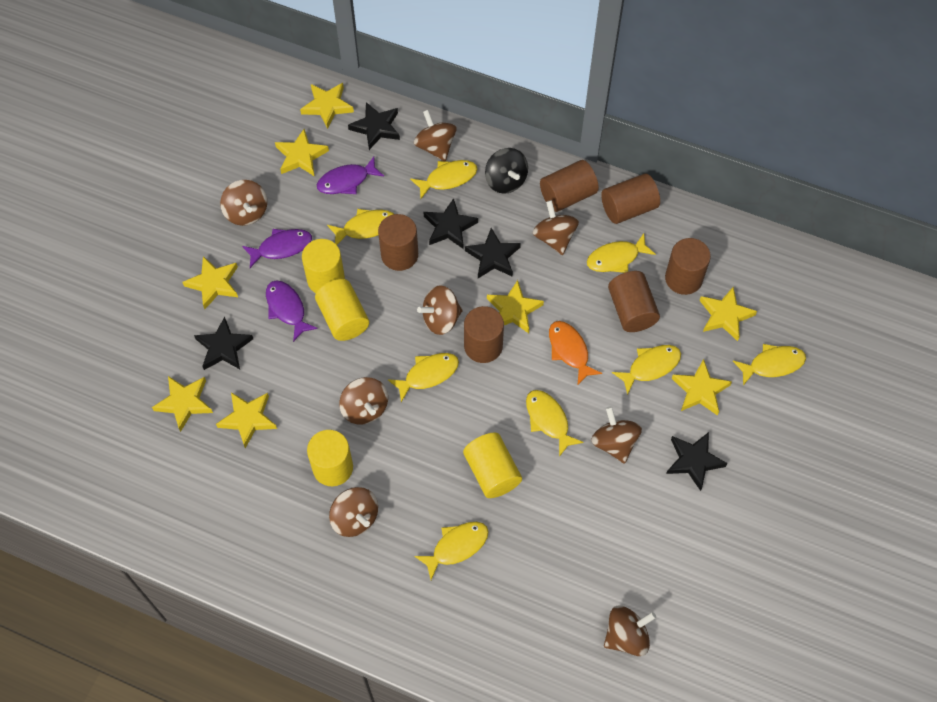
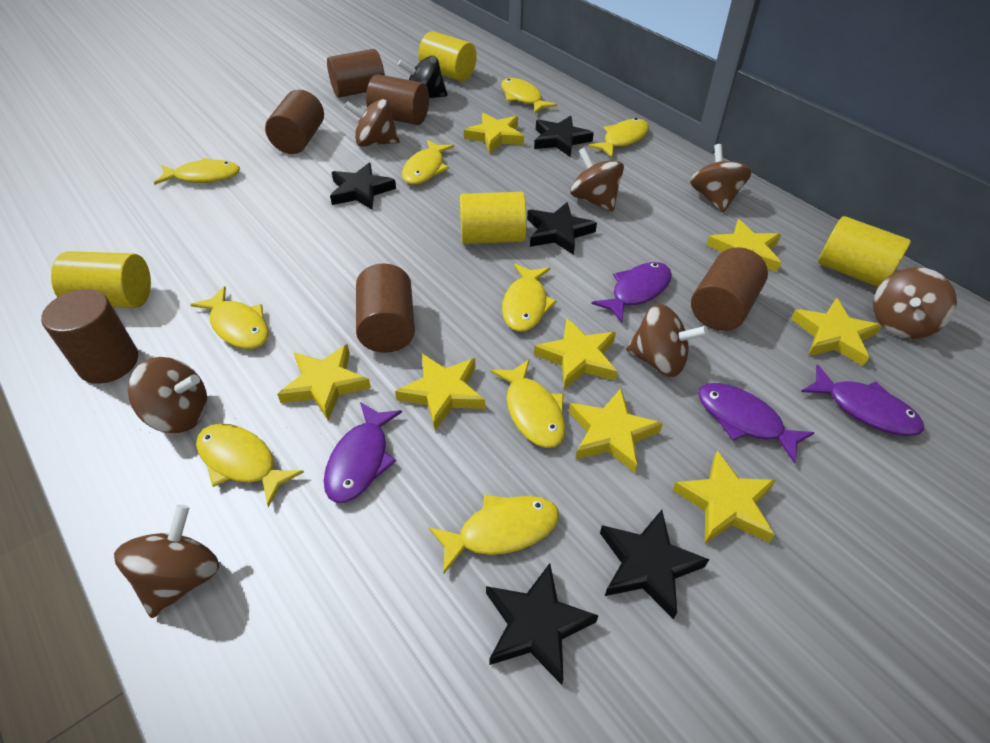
brown spinning top: [220,180,267,226] [329,487,378,537] [339,377,388,425] [414,110,456,161] [417,285,463,335] [533,200,579,255] [591,406,642,464] [604,606,656,656] = 8 -> [114,505,219,618] [128,357,207,433] [344,99,400,147] [570,147,624,212] [626,304,708,377] [690,144,751,213] [873,267,957,339] = 7
orange fish: [549,321,602,386] = 1 -> none = 0
purple fish: [242,229,312,268] [266,280,318,342] [317,157,384,194] = 3 -> [324,402,402,503] [591,262,672,323] [698,383,815,464] [801,365,924,436] = 4
yellow fish: [327,209,394,245] [388,353,459,402] [410,160,477,199] [414,522,489,580] [526,390,584,457] [587,233,656,273] [612,345,681,395] [733,344,806,386] = 8 -> [154,158,240,185] [190,286,269,349] [196,424,304,507] [402,140,455,185] [428,495,559,574] [490,359,565,448] [501,78,557,113] [502,264,557,332] [588,118,649,157] = 9

